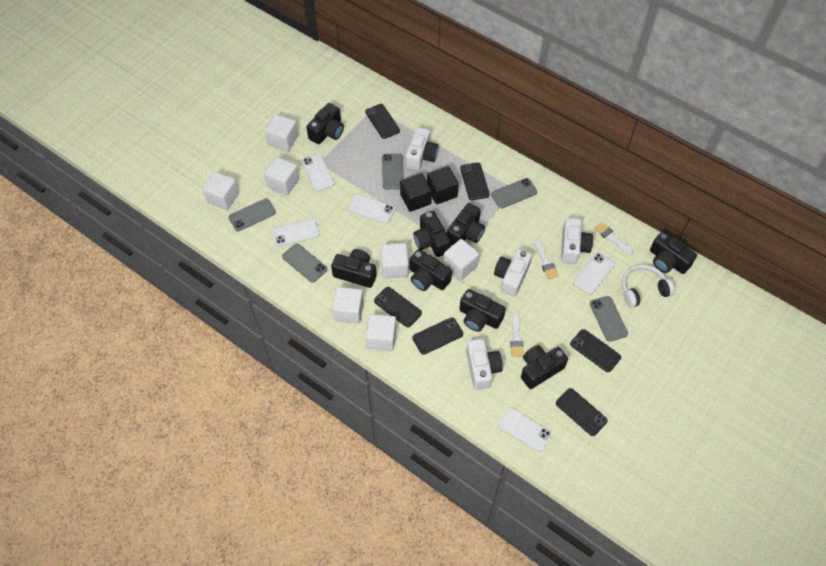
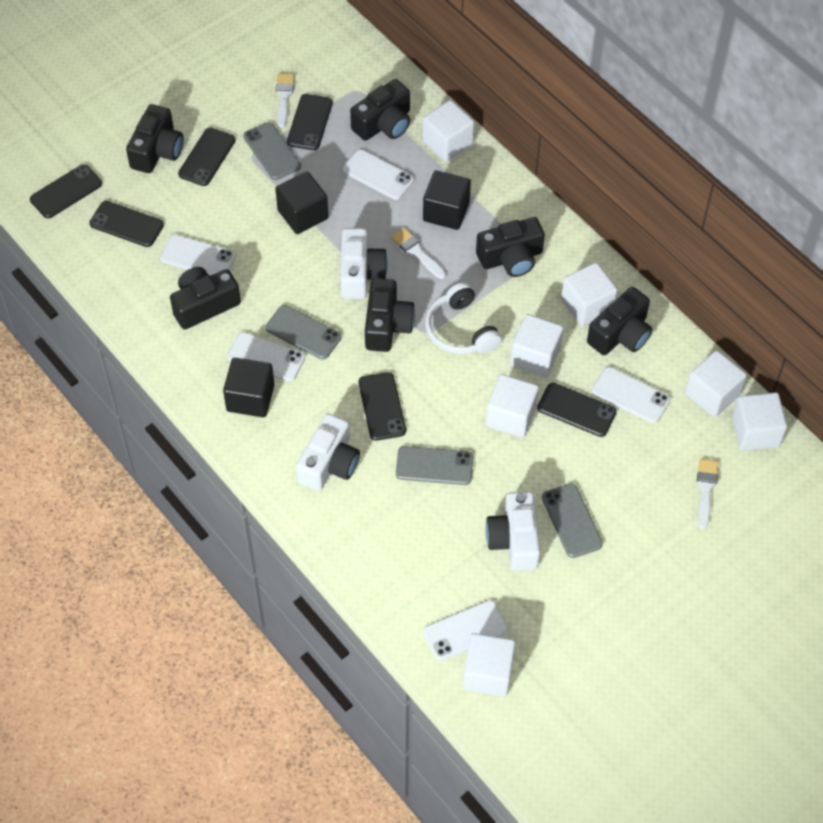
black camera: [306,103,344,144] [331,249,377,288] [409,249,452,291] [413,211,451,257] [447,203,485,245] [460,289,506,332] [521,345,568,389] [650,231,697,274] = 8 -> [126,104,184,173] [170,267,241,330] [350,79,410,141] [365,278,415,352] [476,217,545,277] [587,287,652,355] = 6
black cube: [400,173,432,212] [427,166,459,204] = 2 -> [223,358,275,417] [275,172,328,234] [423,170,471,230] = 3
grey phone: [229,198,276,231] [282,244,327,283] [382,153,404,190] [491,178,537,208] [590,296,628,342] = 5 -> [243,122,301,180] [266,305,341,360] [396,446,473,485] [542,483,603,558] = 4
white camera: [406,127,438,170] [466,339,503,390] [494,249,532,297] [561,218,593,264] = 4 -> [296,413,360,491] [340,228,388,299] [486,491,540,571] = 3

